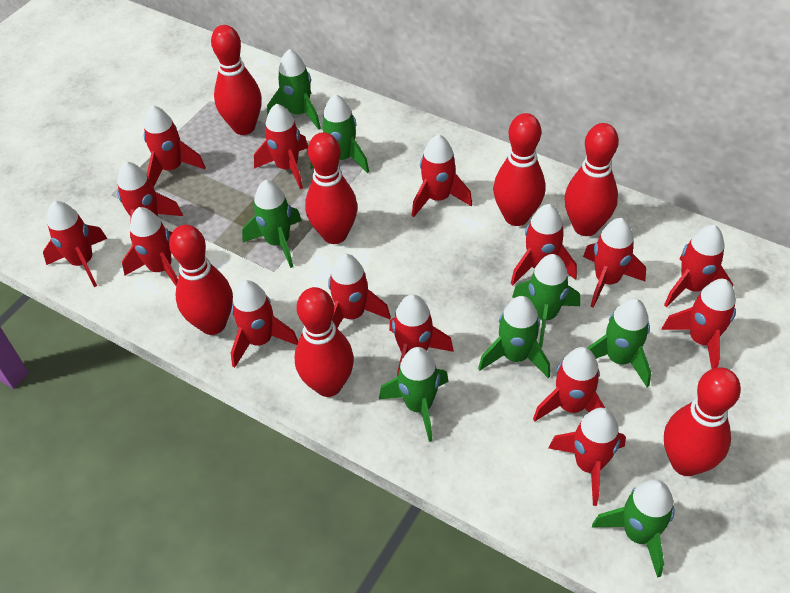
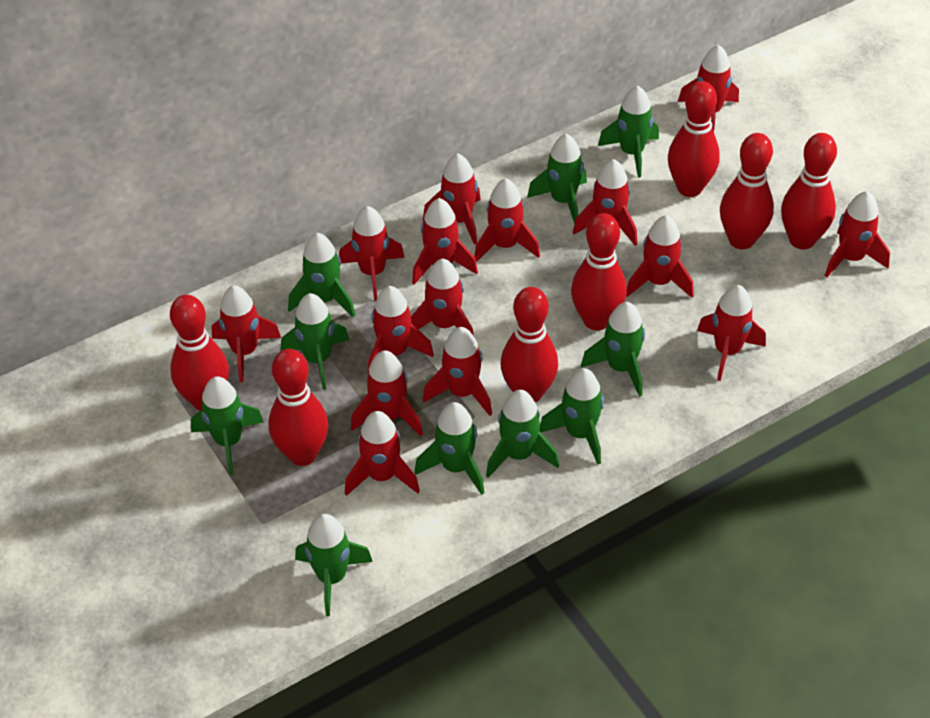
green rocket: [242,180,302,268] [267,49,321,130] [310,94,369,173] [379,347,449,442] [478,296,550,378] [512,254,580,348] [587,298,651,387] [592,479,675,578] = 8 -> [191,376,264,475] [281,293,349,390] [288,233,355,318] [295,514,373,616] [414,402,484,495] [486,390,559,478] [527,133,587,224] [539,368,604,464] [581,302,645,397] [598,86,659,178] = 10

